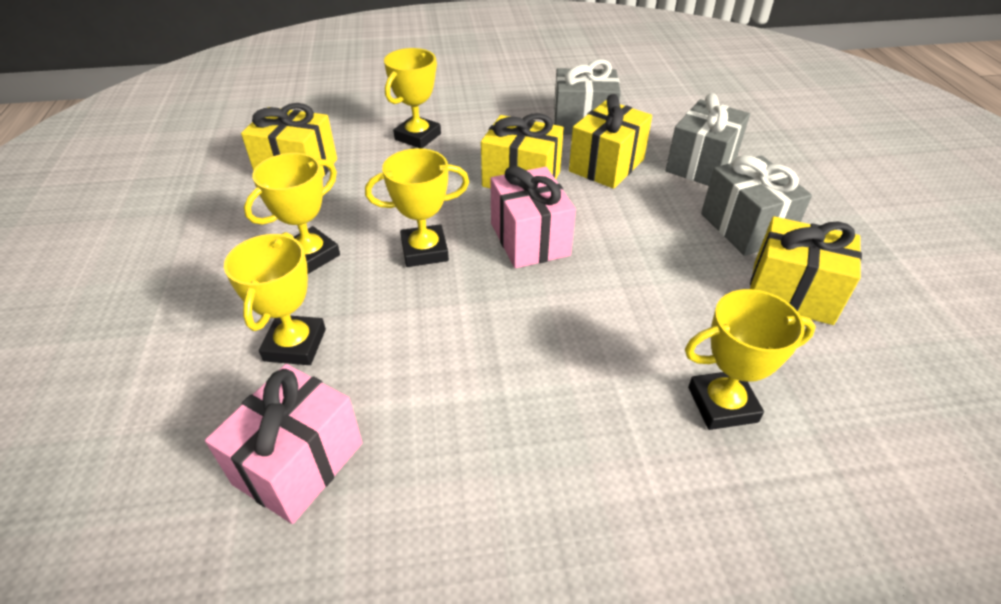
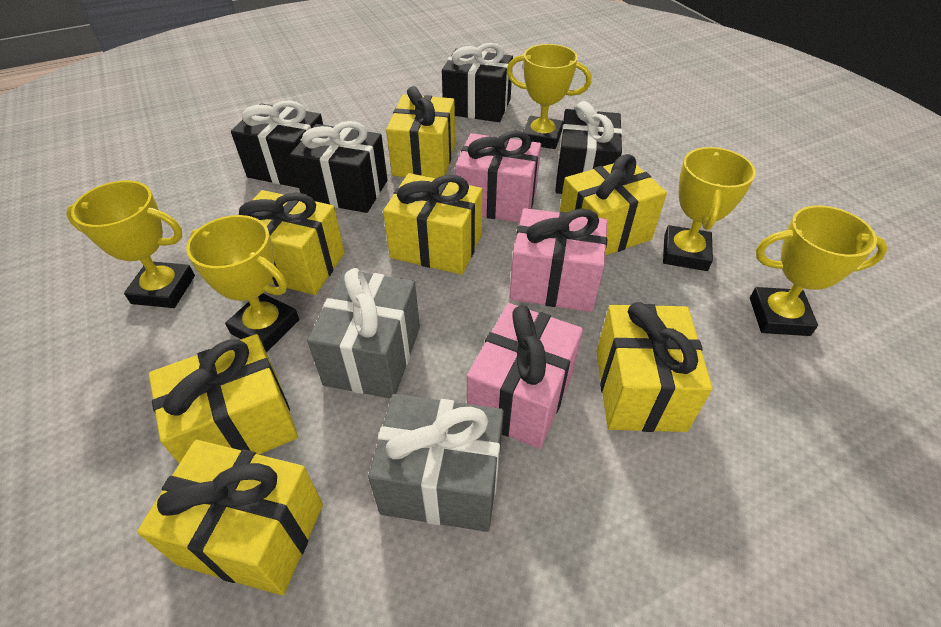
black gift: none = 0 -> [231,100,323,188] [290,121,388,213] [442,43,513,122] [555,101,622,194] = 4
grey gift: [554,59,621,135] [665,93,750,186] [701,155,812,256] = 3 -> [307,268,420,399] [368,394,504,532] = 2
pink gift: [205,364,363,524] [490,166,576,268] = 2 -> [455,131,541,223] [467,303,583,449] [509,208,608,312] = 3
yellow gift: [241,103,337,178] [481,113,564,189] [569,94,652,189] [750,216,862,325] = 4 -> [137,440,323,595] [149,334,298,464] [239,190,345,295] [383,173,482,275] [386,86,455,178] [559,154,667,256] [596,302,713,432] = 7

